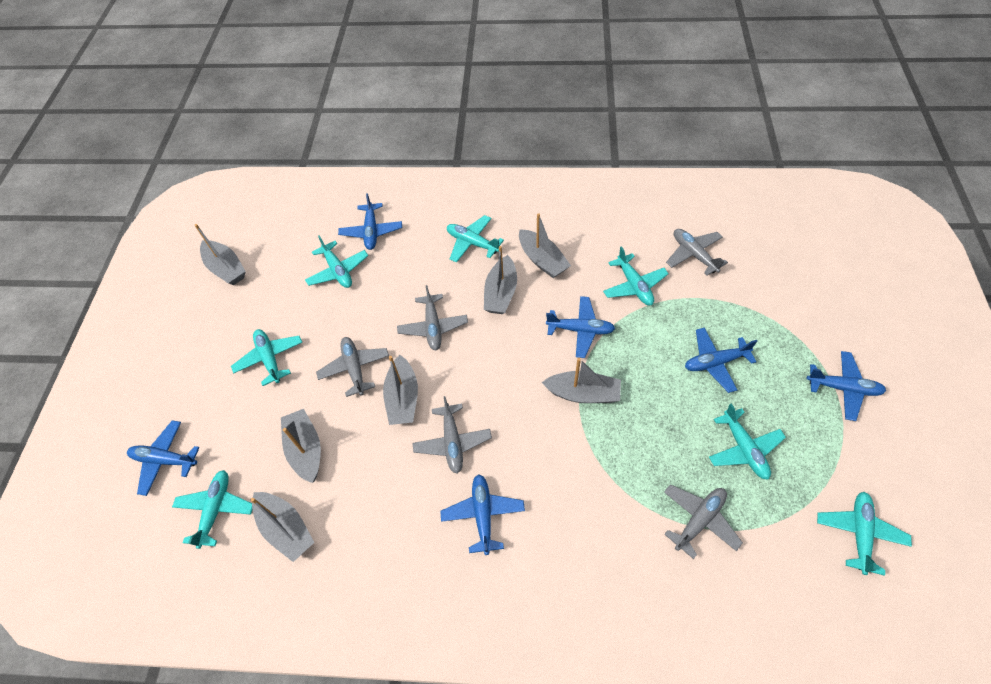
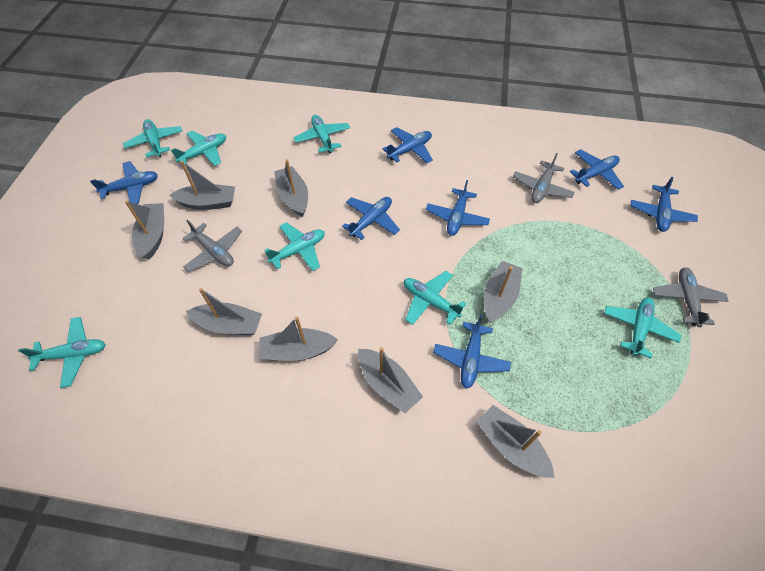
blue plane: [127,420,200,496] [338,193,402,250] [440,474,525,555] [546,296,615,358] [685,327,757,393] [807,351,886,421] = 6 -> [90,161,158,204] [342,197,400,240] [382,127,433,163] [426,180,490,236] [433,315,511,389] [570,149,624,190] [630,177,698,232] = 7
grey boat: [194,224,246,285] [251,492,314,562] [281,409,321,483] [383,355,418,425] [484,246,517,314] [519,213,571,278] [542,358,621,403] = 7 -> [125,201,164,260] [169,161,235,210] [186,288,262,335] [259,316,338,361] [274,159,308,217] [358,347,423,413] [477,405,554,478] [484,261,523,323] = 8
grey plane: [316,337,389,397] [397,285,468,350] [412,396,492,473] [664,484,743,559] [666,229,728,276] = 5 -> [183,220,242,272] [513,153,575,203] [653,267,729,327] = 3

